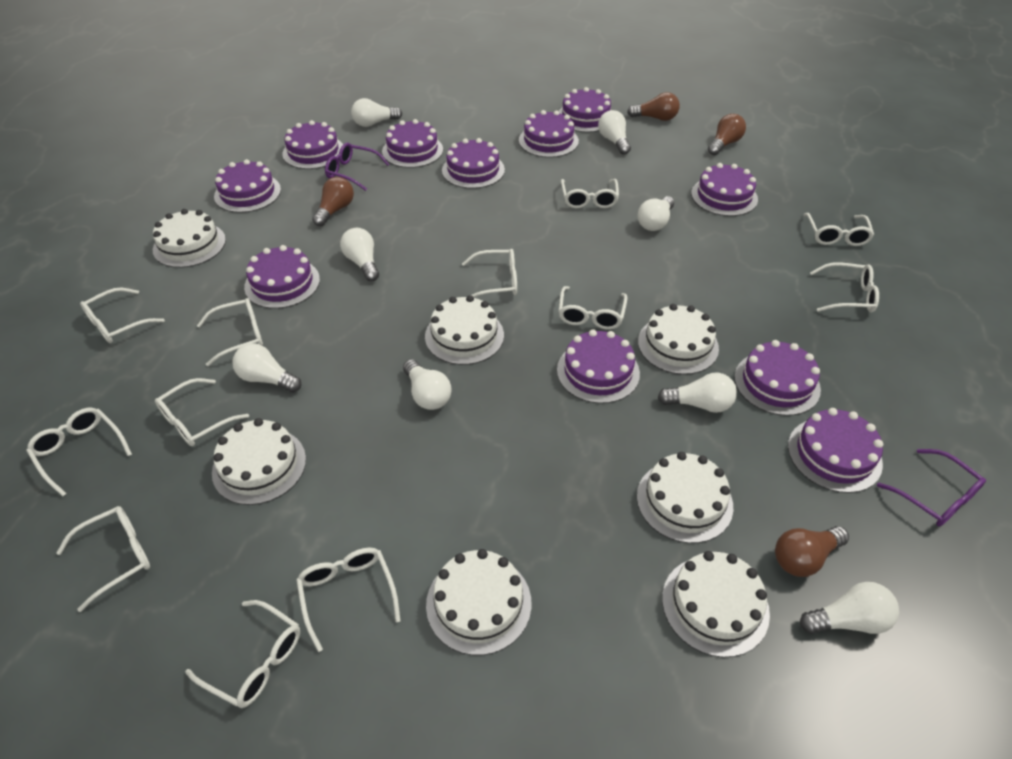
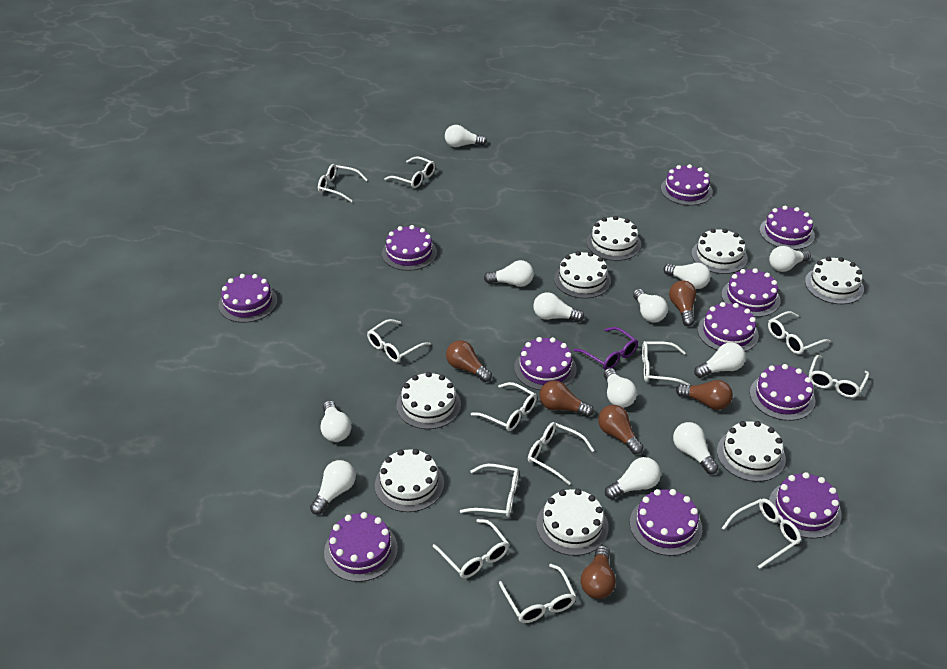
brown light bulb: [312,177,354,226] [627,92,680,121] [708,114,746,155] [775,526,849,577] = 4 -> [446,340,492,382] [540,380,594,417] [581,545,616,599] [598,405,643,454] [669,280,697,326] [676,380,733,410] = 6
purple glasses: [325,143,390,191] [877,449,986,526] = 2 -> [573,327,638,370] = 1
white cake: [153,209,226,268] [212,418,306,505] [425,295,504,365] [426,549,532,655] [637,452,733,543] [638,304,719,375] [662,551,770,658] = 7 -> [375,449,444,512] [396,372,461,429] [537,489,609,556] [554,251,611,299] [587,216,641,261] [691,228,748,274] [717,421,786,482] [805,257,864,304] = 8
white light bulb: [232,343,301,393] [340,228,379,281] [351,98,402,127] [403,359,452,410] [598,110,631,155] [638,196,674,231] [658,373,737,413] [800,582,899,634] = 8 -> [310,460,356,515] [320,401,351,442] [445,125,487,147] [484,260,534,287] [533,292,584,322] [604,368,637,408] [605,457,661,499] [633,289,668,323] [663,263,711,289] [673,422,718,474] [694,342,746,378] [769,246,811,272] = 12

